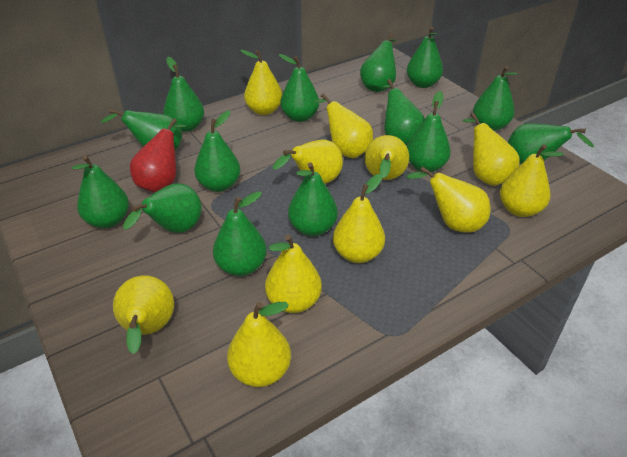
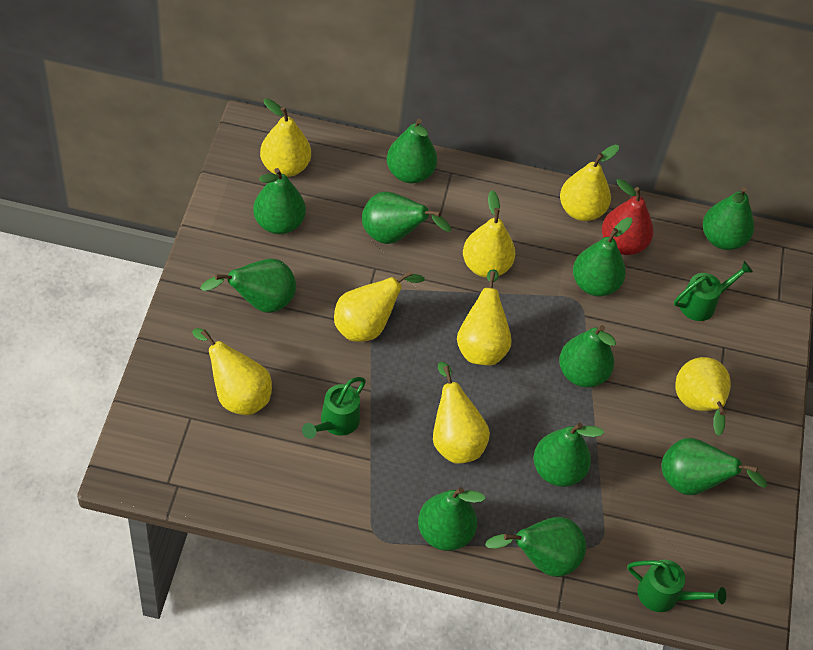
green pear: [71,155,129,228] [101,109,182,150] [123,183,202,233] [163,57,204,132] [194,111,241,192] [213,191,267,276] [279,54,319,122] [288,162,338,236] [360,33,396,92] [383,79,425,146] [407,27,443,88] [407,91,451,172] [473,66,518,131] [508,123,594,164] = 14 -> [200,259,296,313] [253,168,306,234] [362,192,451,244] [387,119,437,183] [418,487,485,551] [485,517,586,577] [534,423,604,487] [559,325,616,388] [573,217,632,296] [662,438,767,495] [703,187,754,250] = 11
green watering can: none = 0 -> [302,377,366,439] [628,560,726,612] [674,261,753,321] = 3
yellow pear: [113,275,174,354] [227,302,291,387] [240,50,282,115] [265,235,322,313] [273,140,343,184] [314,93,373,158] [333,174,385,263] [365,135,409,180] [406,166,490,233] [462,113,520,186] [500,144,564,217] = 11 -> [192,328,272,415] [260,98,311,177] [334,270,425,342] [433,362,490,463] [457,269,512,366] [463,191,515,278] [560,145,619,221] [675,357,731,436] = 8

